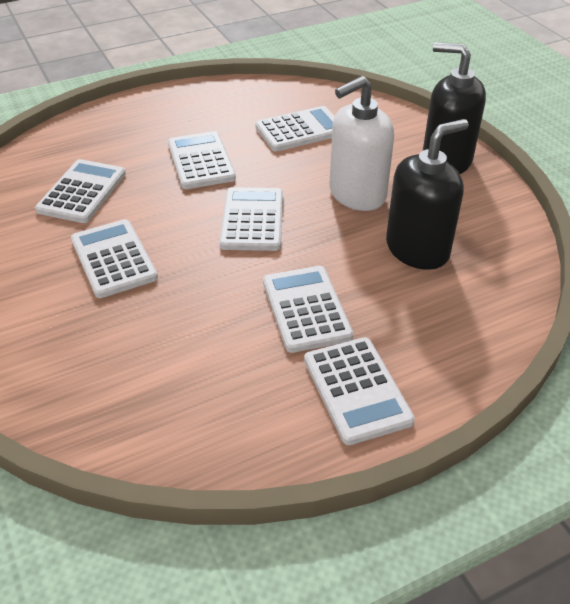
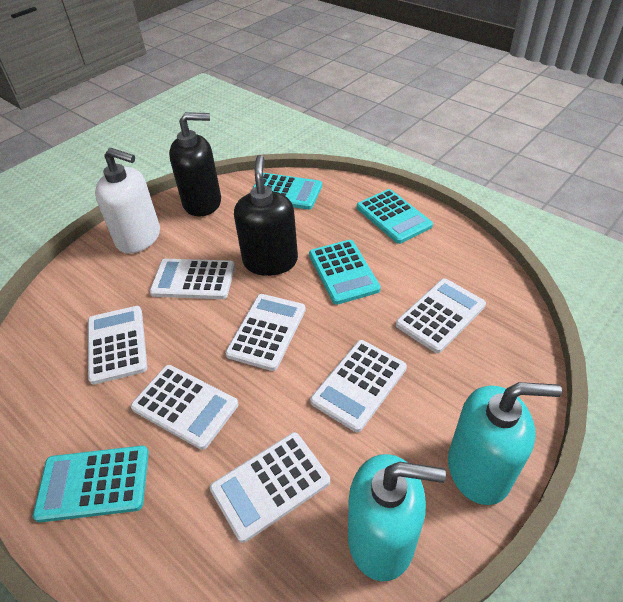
turquoise calculator: none = 0 -> [33,446,149,523] [252,173,322,210] [309,240,381,305] [357,189,433,244] = 4
turquoise soap dispenser: none = 0 -> [348,454,446,581] [448,382,562,505] = 2

